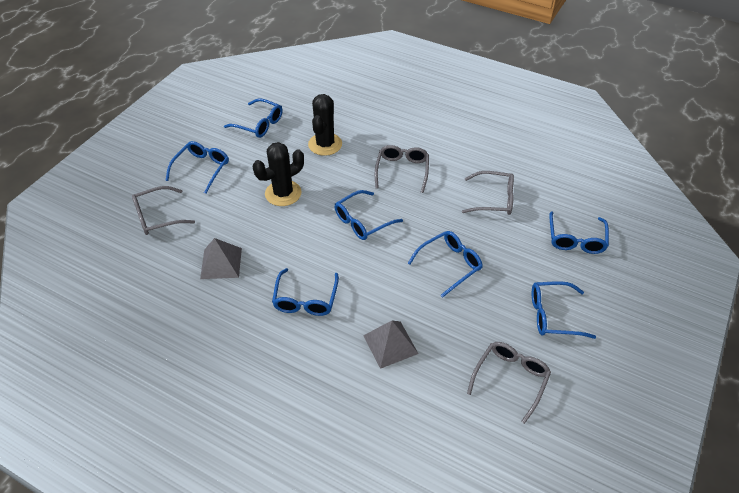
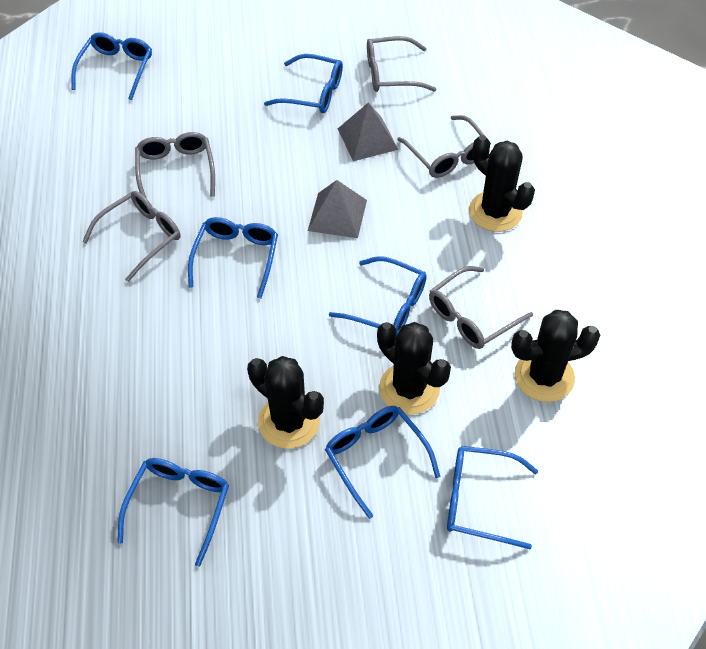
black cactus: [253,142,304,206] [308,94,342,156] = 2 -> [247,356,324,448] [377,322,451,415] [469,135,535,232] [511,310,600,402] = 4
grey glasses: [132,186,195,235] [375,145,429,193] [462,171,514,215] [467,342,551,424] = 4 -> [82,191,181,282] [135,132,215,199] [367,36,437,92] [397,115,491,178] [429,266,533,349] = 5

